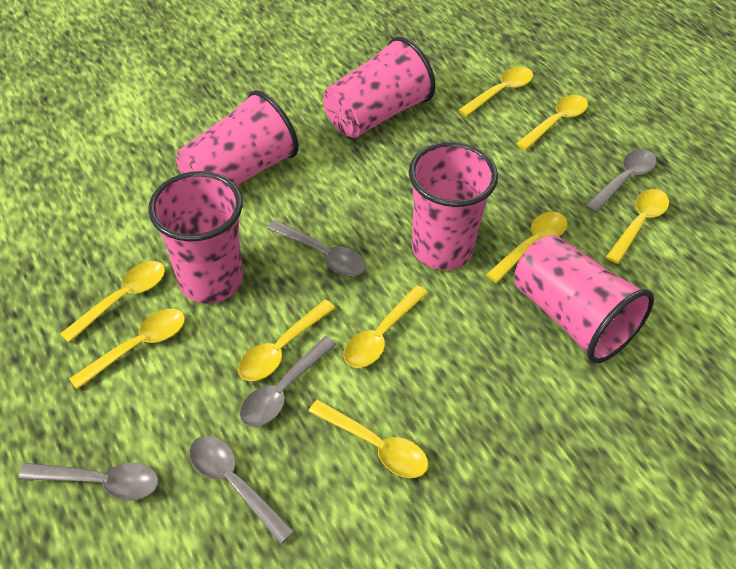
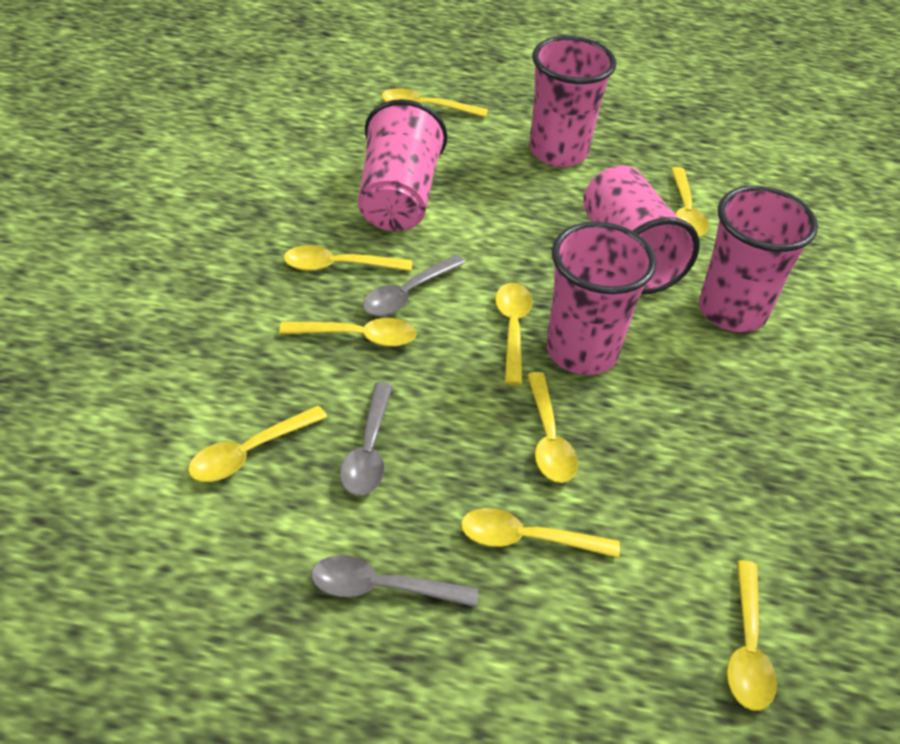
grey spoon: [18,463,159,501] [189,436,294,544] [240,336,337,427] [267,220,366,276] [585,149,657,213] = 5 -> [311,555,478,607] [340,382,393,495] [363,255,466,316] = 3

